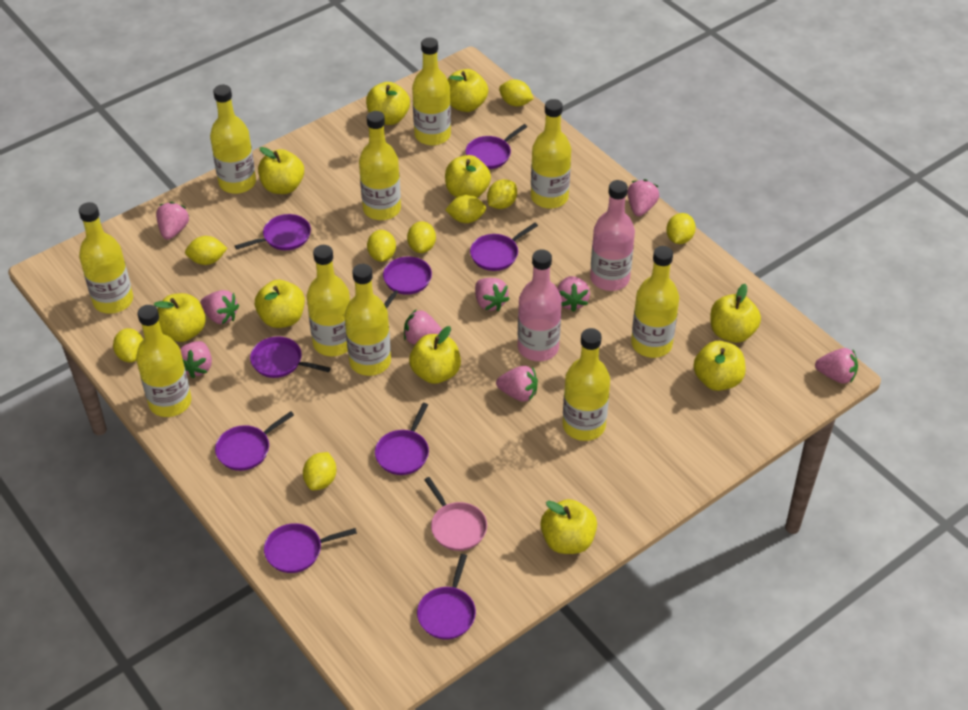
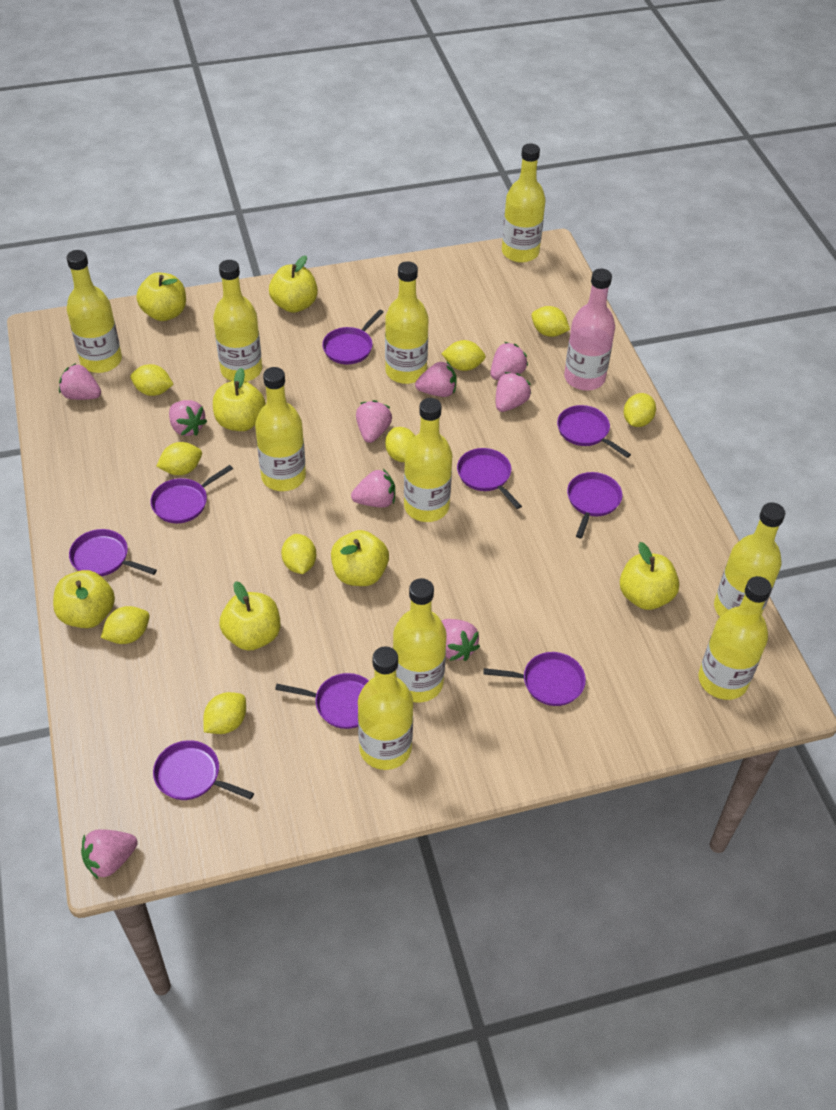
pink bottle: [518,249,562,361] [590,180,635,291] = 2 -> [564,269,615,391] = 1
pink pan: [424,477,487,551] = 1 -> none = 0
yellow apple: [154,293,206,342] [255,280,305,328] [258,147,304,194] [366,82,410,125] [409,326,461,384] [445,155,491,198] [447,69,488,112] [541,499,597,554] [693,341,746,391] [710,284,761,343] = 10 -> [53,570,115,628] [136,273,186,321] [213,368,266,431] [219,581,280,651] [269,255,318,313] [331,530,389,586] [620,542,679,610] = 7

